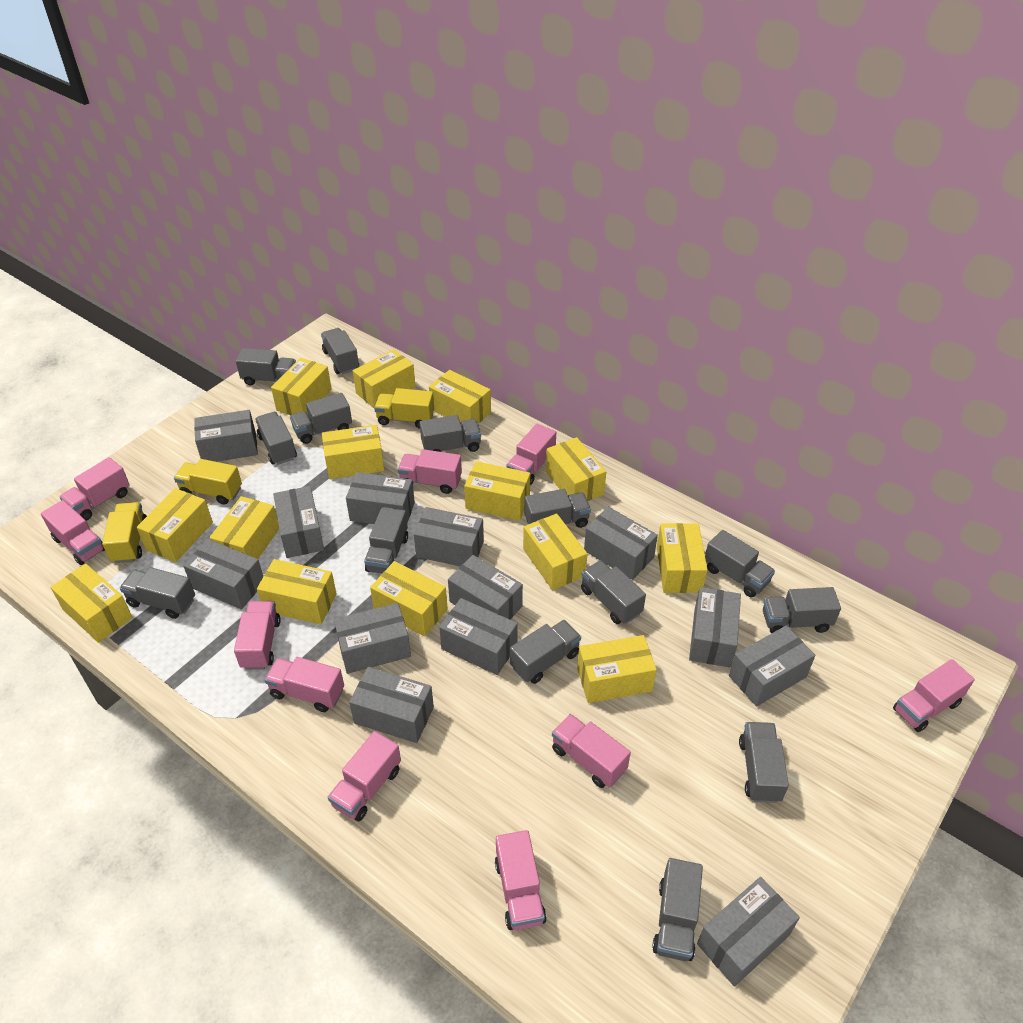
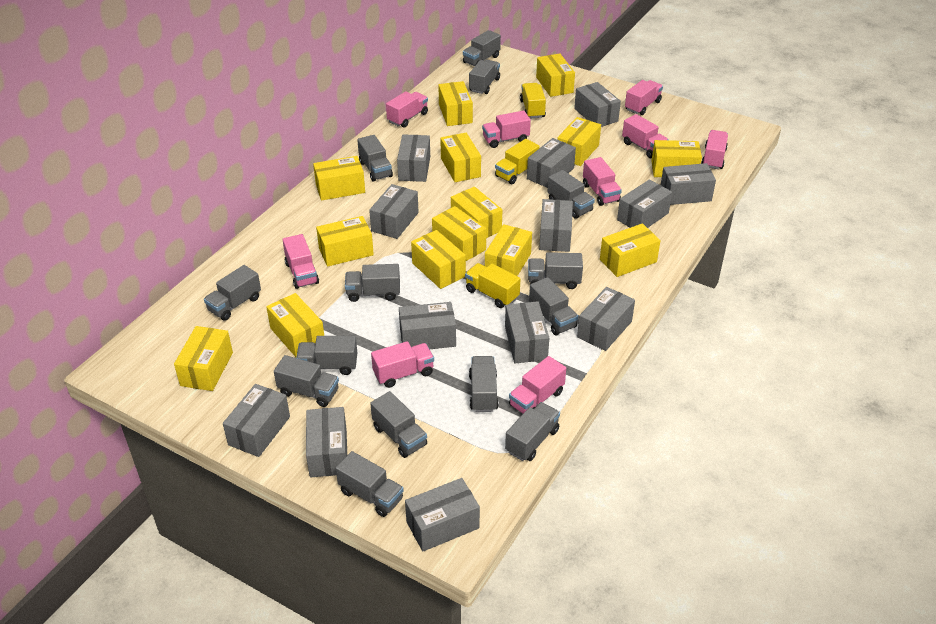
pink truck: [41,500,105,565] [60,457,130,521] [234,601,281,670] [265,657,344,712] [328,731,401,821] [398,449,462,494] [495,830,547,930] [507,424,556,486] [552,714,631,788] [893,659,975,732] = 10 -> [282,234,319,289] [371,341,434,388] [386,91,428,127] [482,111,531,148] [509,356,566,414] [583,157,622,206] [622,114,669,158] [625,80,663,115] [701,130,728,169] = 9

